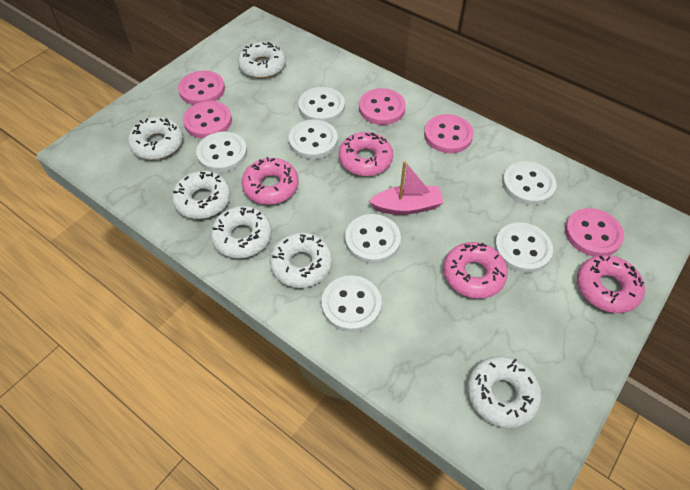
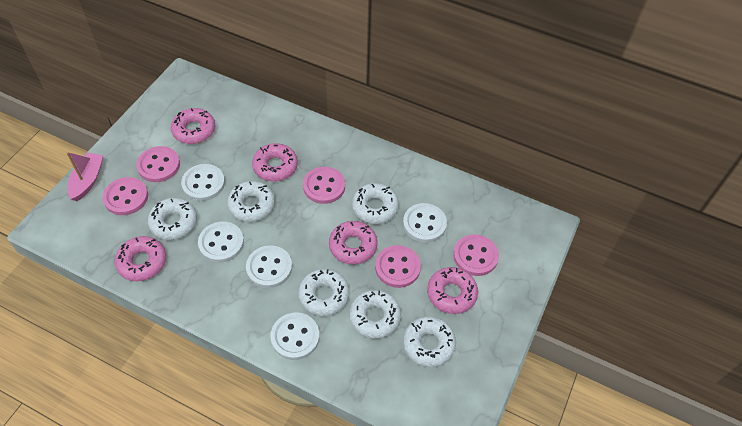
pink donut: [242,157,299,205] [339,132,393,176] [443,242,508,299] [577,255,645,313] = 4 -> [115,236,166,281] [171,108,215,144] [252,143,298,182] [329,221,378,265] [427,267,478,314] = 5
white button: [196,132,247,172] [289,120,338,159] [298,87,345,123] [322,276,382,332] [345,214,401,264] [494,222,553,273] [502,161,557,205] = 7 -> [181,164,225,201] [198,222,244,263] [246,245,292,288] [270,313,319,360] [403,203,447,243] = 5

